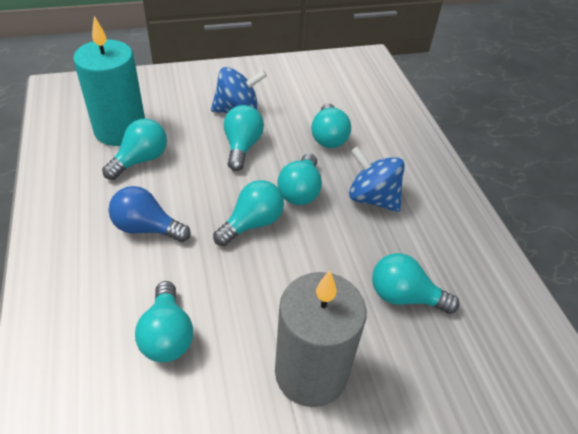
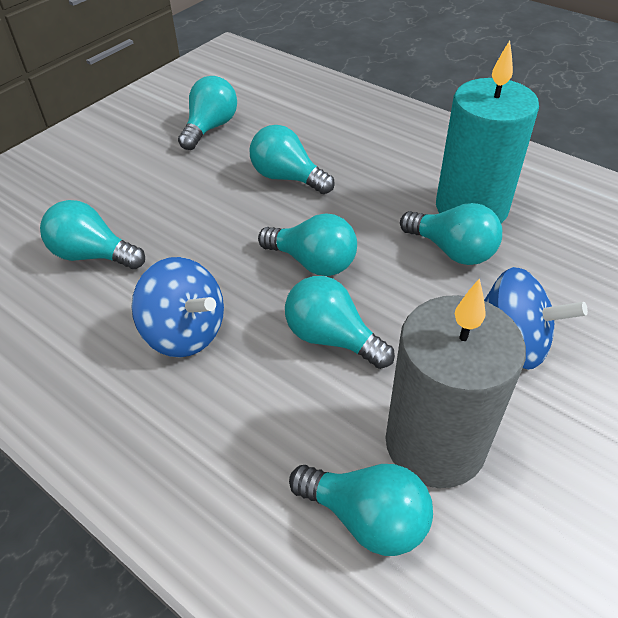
blue light bulb: [108,186,191,242] = 1 -> none = 0

